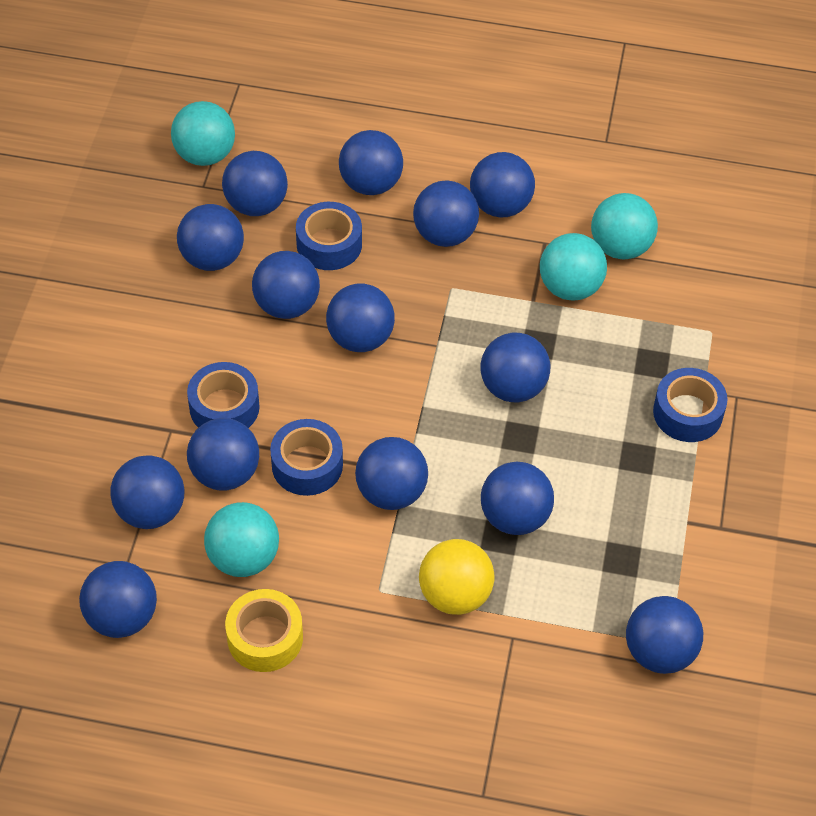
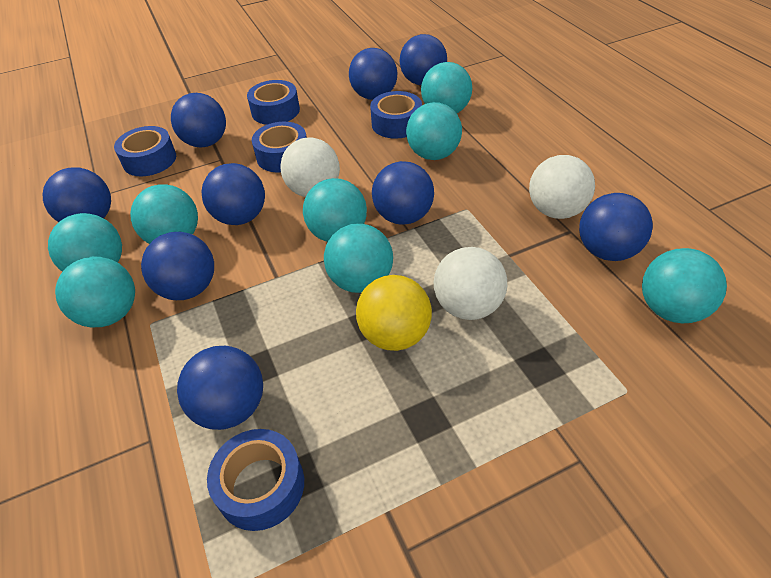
blue ball: [79,561,157,638] [110,455,184,529] [177,204,244,271] [187,418,259,491] [222,151,288,216] [252,251,320,319] [326,284,395,352] [339,130,403,195] [355,437,428,510] [413,180,479,247] [470,152,535,217] [481,333,550,403] [481,462,554,535] [626,596,703,674] = 14 -> [42,167,111,222] [141,232,214,300] [171,93,226,148] [177,346,263,430] [202,163,265,225] [349,48,397,100] [372,161,434,225] [400,34,447,85] [579,193,653,261] = 9
blue tape: [187,362,260,428] [270,419,343,496] [296,202,362,270] [653,368,728,442] = 4 -> [114,126,176,176] [207,429,304,531] [247,80,300,125] [252,122,307,172] [370,91,422,139] = 5
turquoise ball: [171,101,235,166] [204,502,279,577] [540,233,607,301] [591,193,658,260] = 4 -> [48,213,122,272] [55,256,135,327] [130,184,198,244] [303,178,367,242] [324,223,393,293] [406,102,462,160] [421,62,472,113] [642,248,727,323] = 8
white ball: none = 0 -> [280,137,340,197] [434,247,507,320] [529,155,595,219] = 3
yellow tape: [225,589,303,672] = 1 -> none = 0

